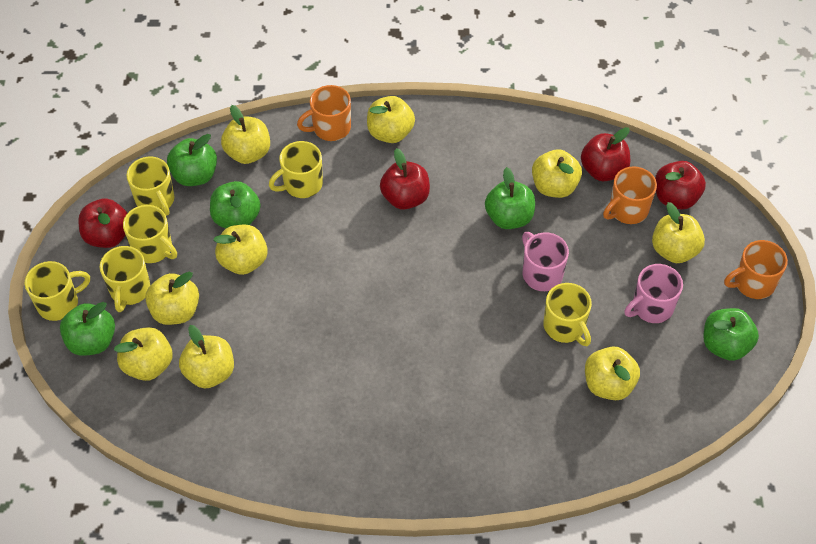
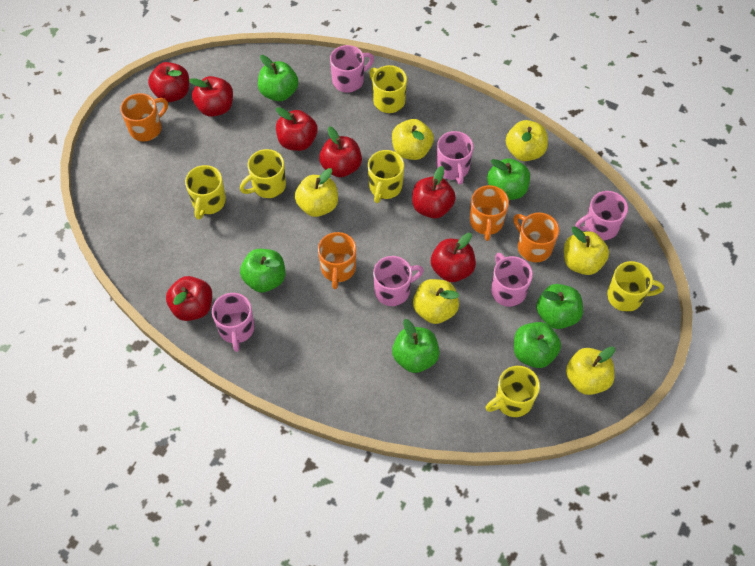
green apple: [60,302,115,356] [167,134,217,186] [210,181,261,228] [485,167,535,229] [703,308,759,361] = 5 -> [240,249,285,293] [258,55,298,101] [392,319,440,373] [487,158,530,200] [514,322,561,368] [536,284,583,329] = 6
orange mug: [297,85,351,141] [603,166,657,224] [724,240,788,299] = 3 -> [120,93,168,141] [318,232,356,289] [470,185,509,241] [513,213,559,262] = 4
pink mug: [522,232,569,291] [624,264,683,323] = 2 -> [212,293,255,352] [330,45,374,93] [373,256,424,306] [436,131,474,185] [491,253,533,307] [575,191,628,240] = 6
red apple: [78,198,127,248] [380,148,430,210] [581,127,630,181] [655,161,706,210] = 4 -> [148,62,189,102] [166,276,212,321] [189,76,233,117] [276,107,318,151] [319,127,362,177] [412,166,456,218] [431,233,476,282] = 7
yellow apple: [114,327,173,381] [145,272,199,325] [179,325,234,388] [213,225,268,275] [221,105,270,164] [367,96,415,143] [532,149,582,198] [585,346,640,400] [652,202,705,263] = 9 -> [295,168,338,217] [392,119,434,160] [413,279,459,324] [506,120,548,161] [564,227,609,275] [566,346,615,395] = 6

